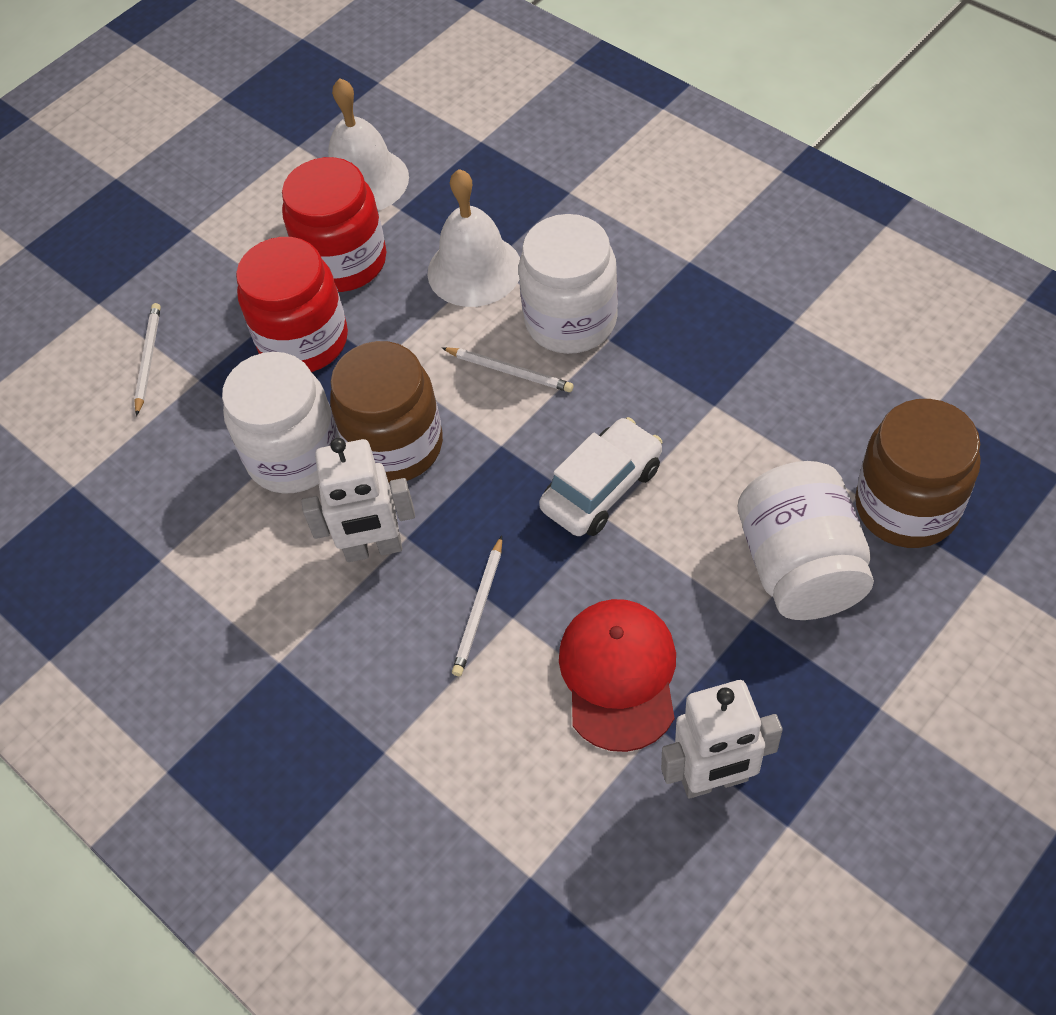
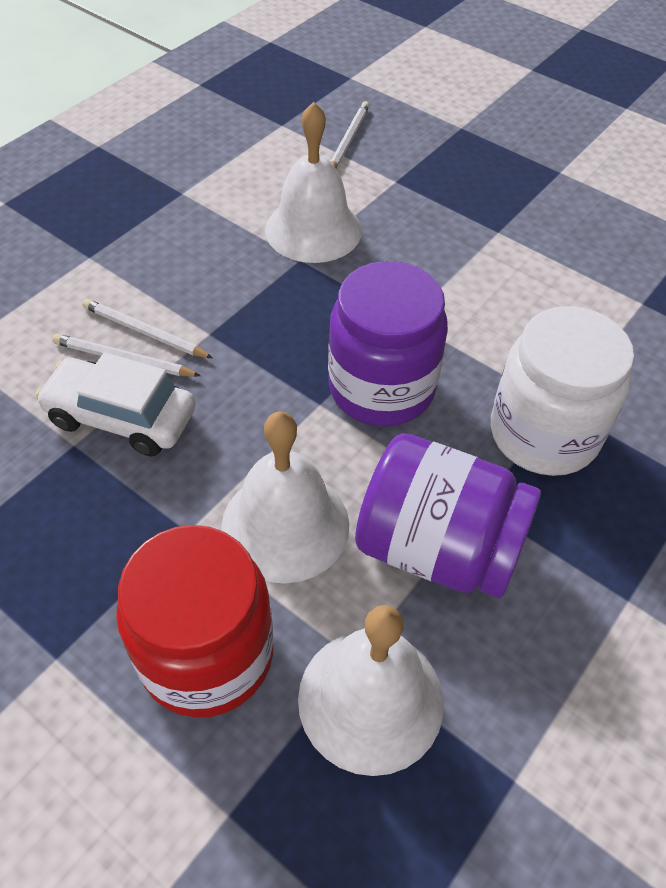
brown jar: [330,341,443,483] [855,399,981,548] = 2 -> none = 0
purple jar: none = 0 -> [328,261,448,426] [355,433,541,598] = 2
red cap: [559,599,676,752] = 1 -> none = 0
red jar: [236,237,348,372] [282,157,387,292] = 2 -> [116,525,273,718] = 1
white bell: [328,78,409,211] [427,169,520,307] = 2 -> [221,411,349,584] [265,102,362,263] [298,605,444,776] = 3
white jar: [222,352,340,494] [519,214,618,354] [738,461,874,620] = 3 -> [491,306,634,476] = 1
white robot: [301,438,415,562] [661,680,783,798] = 2 -> none = 0

